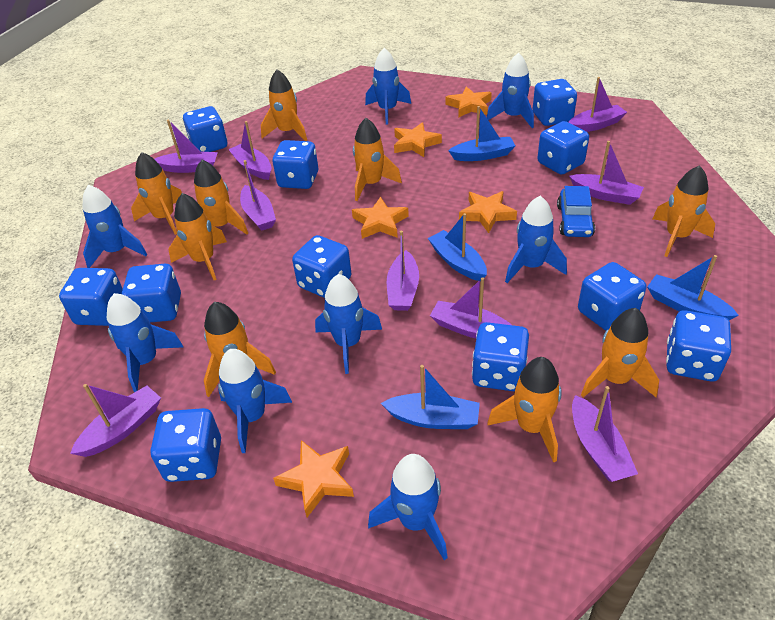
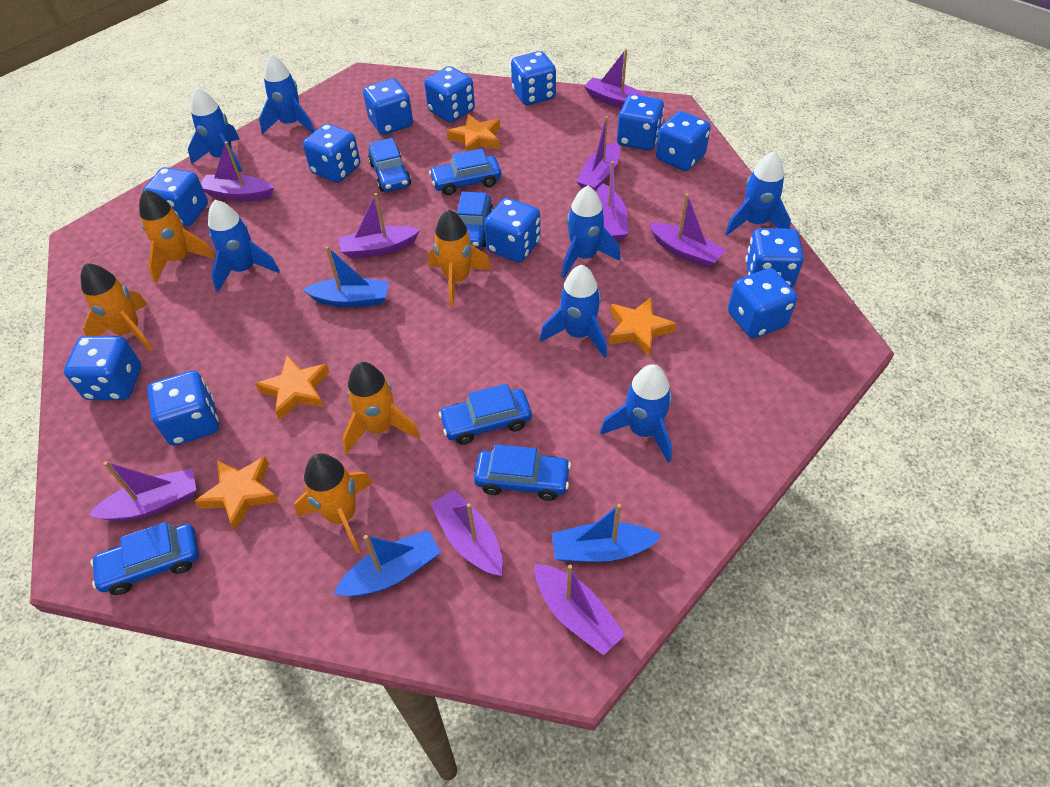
blue boat: [381,365,480,429] [428,213,487,281] [448,106,516,161] [647,255,739,320] = 4 -> [302,246,389,307] [333,530,441,597] [552,504,661,562] = 3
blue car: [557,186,595,237] = 1 -> [90,522,199,595] [368,138,411,192] [429,149,501,195] [439,384,532,445] [457,192,493,249] [474,444,571,501] = 6
blue dice: [59,268,123,326] [122,264,181,322] [151,408,221,482] [183,106,227,152] [273,140,318,189] [292,235,352,298] [472,322,529,392] [533,79,577,126] [537,121,589,175] [578,262,646,331] [666,310,731,381] = 11 -> [64,336,142,400] [143,167,208,226] [147,371,219,446] [303,124,360,183] [363,78,413,135] [424,66,475,123] [484,198,541,263] [511,51,556,105] [617,94,664,151] [656,111,711,171] [728,268,797,338] [746,228,804,288] = 12
blue rocket: [83,185,147,268] [107,293,183,392] [218,349,293,453] [315,274,382,374] [365,48,411,125] [368,454,448,560] [487,53,534,128] [505,196,567,283] = 8 -> [188,87,242,172] [208,200,280,292] [259,54,315,134] [540,265,607,358] [562,186,621,278] [600,364,672,463] [725,151,791,235] = 7
orange rocket: [131,152,182,235] [168,193,227,280] [194,160,248,235] [204,302,276,397] [261,69,307,141] [353,118,402,201] [487,357,562,463] [581,308,659,397] [653,165,715,257] = 9 -> [81,263,153,351] [139,190,216,283] [294,453,372,554] [342,362,420,454] [428,209,492,307] = 5
orange star: [273,440,354,517] [352,197,409,239] [394,122,442,157] [445,86,492,118] [459,191,517,233] = 5 -> [195,456,279,531] [255,356,329,420] [447,114,500,151] [609,297,676,357] = 4

